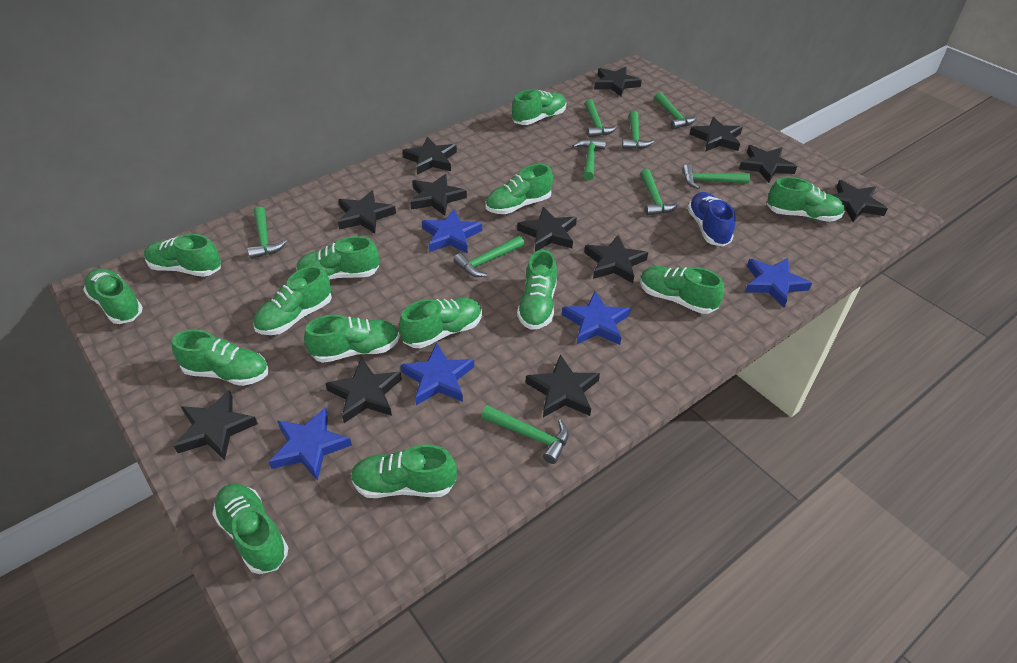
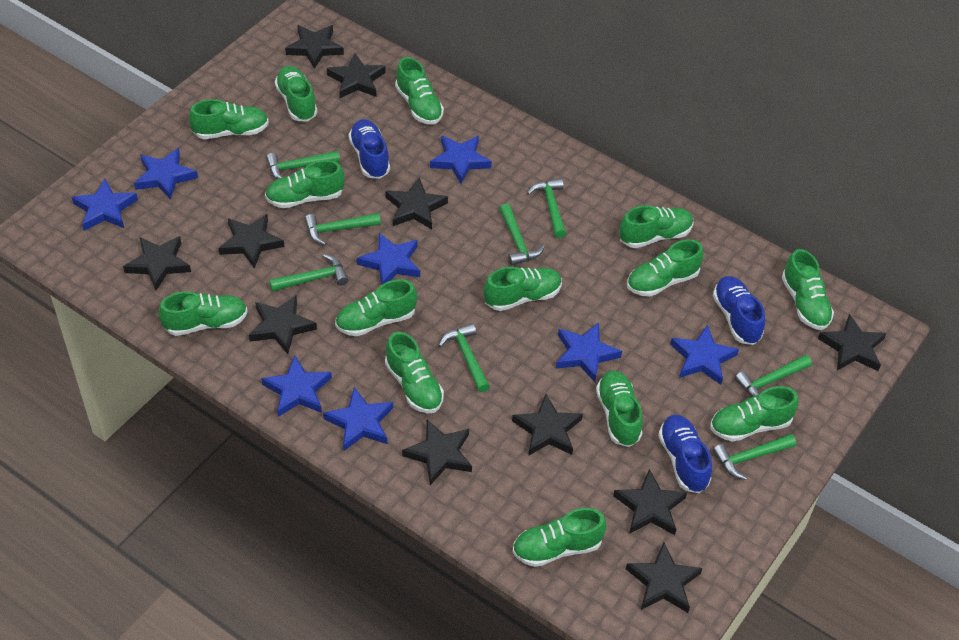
black star: [174,390,258,460] [325,358,402,423] [338,190,396,234] [403,137,457,175] [410,174,467,216] [517,207,577,252] [526,354,600,417] [584,235,648,283] [594,67,642,96] [690,117,743,151] [739,145,797,183] [832,180,888,222] = 12 -> [123,236,191,290] [218,214,285,269] [249,295,317,354] [285,25,344,69] [327,53,385,98] [385,178,448,229] [402,420,472,485] [512,394,583,456] [613,469,687,535] [626,543,702,613] [818,314,887,371] = 11
blue shoe: [687,192,735,246] = 1 -> [349,119,390,179] [658,415,712,493] [713,276,765,345] = 3
blue star: [269,407,352,481] [401,343,474,405] [422,209,482,254] [562,291,631,345] [745,258,812,308] = 5 -> [72,179,138,231] [134,148,198,200] [261,355,332,417] [323,387,393,451] [357,233,420,284] [430,135,492,184] [556,322,622,382] [670,325,739,385] = 8
green hammer: [247,206,287,259] [454,236,525,277] [481,405,569,464] [573,139,606,180] [585,99,617,137] [622,111,655,149] [640,169,679,216] [655,92,697,129] [682,164,750,189] = 9 -> [266,151,340,179] [269,254,349,292] [304,213,381,245] [438,323,490,392] [499,204,545,266] [527,178,566,238] [713,434,796,480] [735,355,812,397] = 8

